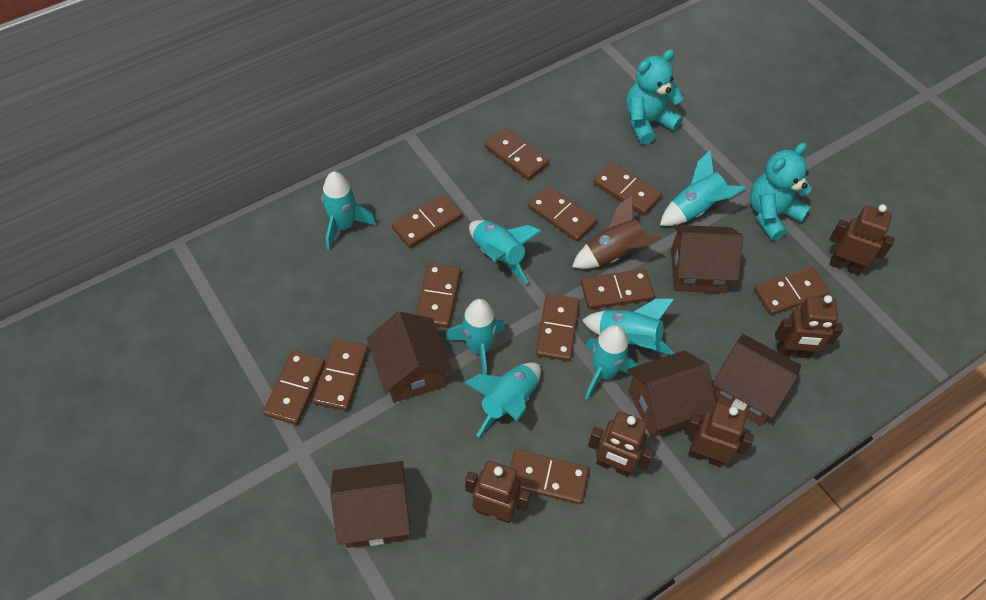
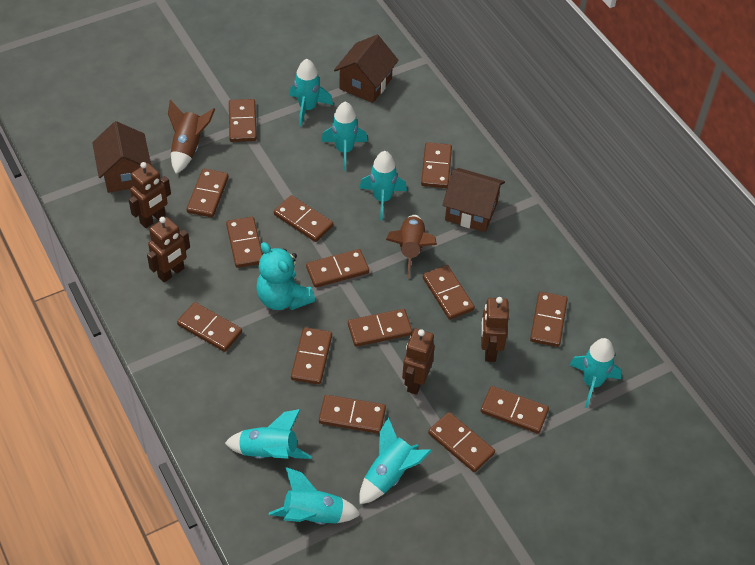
brown domino: [263,350,325,425] [312,339,368,411] [392,194,462,248] [416,263,461,328] [485,128,549,180] [510,450,589,504] [528,186,597,242] [536,294,580,361] [581,269,654,309] [593,162,662,215] [754,267,830,315] = 11 -> [177,302,242,352] [186,169,229,217] [226,217,263,268] [229,99,257,142] [274,195,333,242] [291,327,332,385] [306,249,369,288] [319,395,386,434] [348,309,413,347] [421,142,452,188] [423,265,475,320] [428,412,495,472] [481,386,549,434] [530,292,568,347] = 14
brown house: [330,461,411,548] [367,312,453,403] [627,350,716,438] [671,225,743,293] [713,334,801,426] = 5 -> [92,121,151,193] [334,35,399,103] [442,168,505,232] = 3
brown robot: [465,461,531,523] [588,411,655,477] [684,402,754,467] [775,295,843,358] [829,204,895,275] = 5 -> [129,162,171,228] [147,217,190,282] [402,329,435,395] [481,297,509,362] = 4
brown rocket: [572,195,660,269] = 1 -> [168,100,215,174] [386,215,437,278] = 2
turquoise teddy bear: [626,49,684,144] [750,142,812,241] = 2 -> [256,242,315,310] = 1

